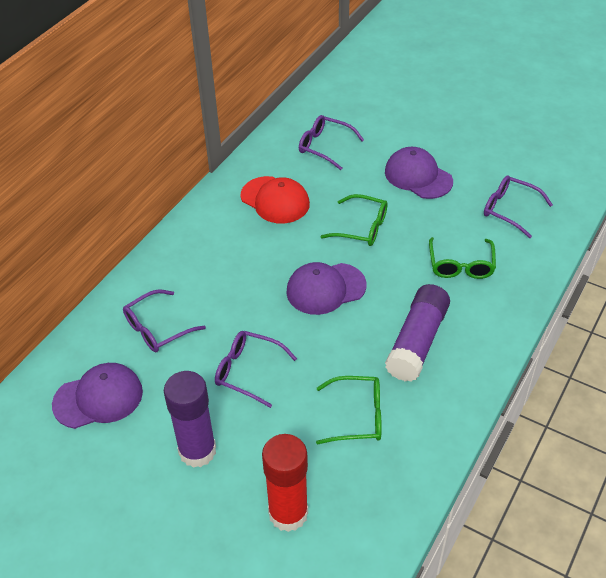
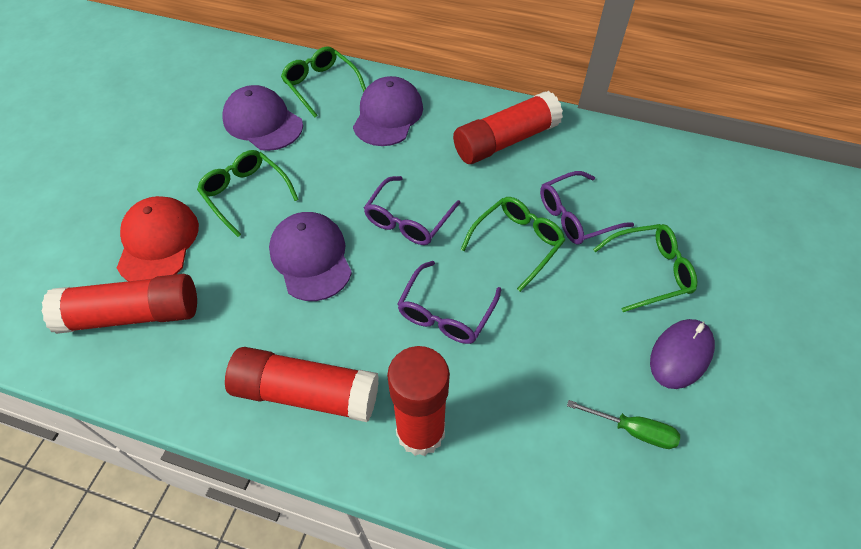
green glasses: [316,376,382,444] [320,194,388,246] [429,237,496,279] = 3 -> [197,150,299,237] [281,47,366,117] [460,197,565,292] [593,224,697,312] = 4
green screwdriver: none = 0 -> [567,400,680,449] = 1
purple glasses: [123,289,206,352] [215,331,297,408] [299,115,364,170] [484,175,553,238] = 4 -> [364,176,460,245] [397,261,501,344] [540,171,634,245] = 3
purple glue stick: [164,371,216,468] [385,284,450,382] = 2 -> none = 0
purple mouse: none = 0 -> [650,319,715,389] = 1
red glue stick: [262,434,308,532] = 1 -> [42,274,197,334] [225,347,379,422] [387,346,450,456] [453,91,563,164] = 4

